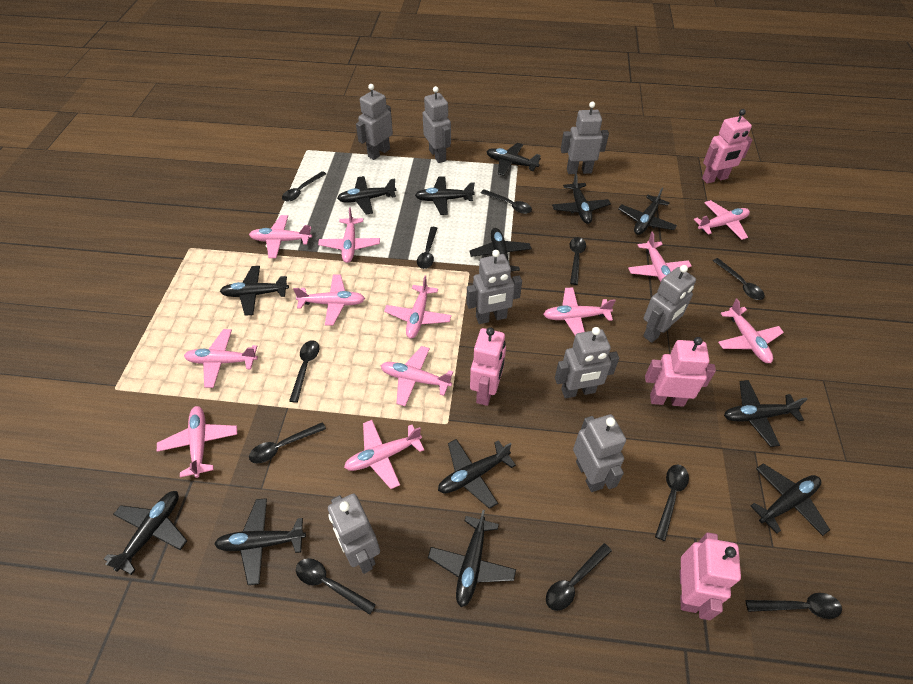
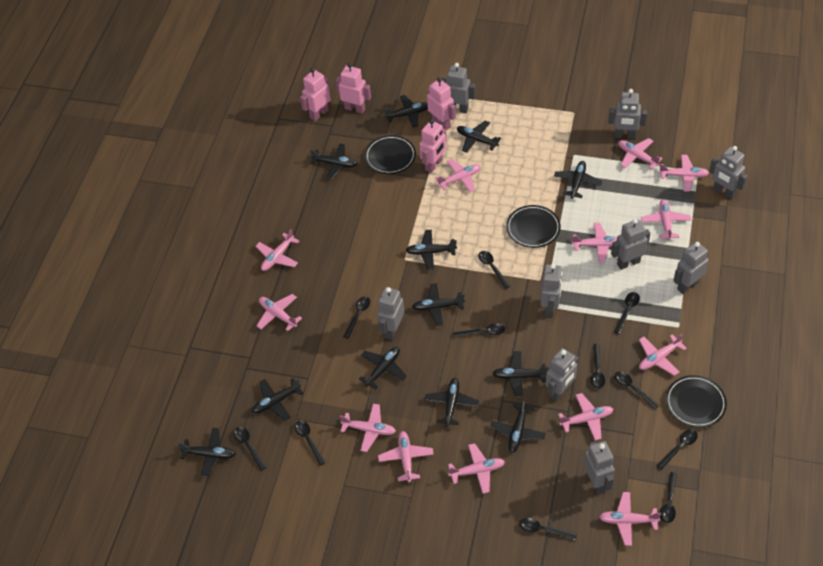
black plane: [104,491,187,575] [214,498,306,585] [220,266,289,316] [337,176,396,214] [415,176,475,215] [428,510,516,607] [438,439,516,509] [469,228,532,271] [486,143,541,176] [552,173,611,224] [618,188,677,235] [724,380,807,447] [751,463,830,536] = 13 -> [178,428,236,477] [252,378,304,421] [310,143,357,179] [359,347,407,389] [384,95,428,128] [406,230,457,270] [412,283,465,326] [425,378,479,427] [457,121,501,153] [490,398,546,453] [492,351,548,397] [554,161,602,199] = 12
black plate: none = 0 -> [365,135,416,174] [506,205,561,248] [666,375,727,428] = 3
grey robot: [328,494,380,574] [356,84,393,160] [423,86,451,163] [466,250,522,324] [555,327,619,398] [561,102,609,174] [573,414,626,492] [643,265,696,343] = 8 -> [377,287,404,340] [442,63,476,113] [540,264,562,317] [546,348,579,401] [584,441,615,494] [608,89,647,139] [611,219,650,270] [673,242,709,294] [709,146,747,199] = 9
pink plane: [157,406,238,478] [184,329,258,388] [249,215,312,258] [293,275,365,325] [318,207,380,263] [344,420,424,489] [381,346,453,406] [384,275,451,339] [543,287,615,335] [628,232,691,282] [694,200,750,240] [718,298,784,363] = 12 -> [256,229,299,271] [257,294,302,331] [340,404,396,452] [378,431,434,483] [435,159,481,192] [448,443,505,494] [558,393,613,441] [572,223,617,263] [599,492,661,546] [619,138,663,170] [639,334,687,376] [641,199,691,240] [659,155,709,192] = 13

